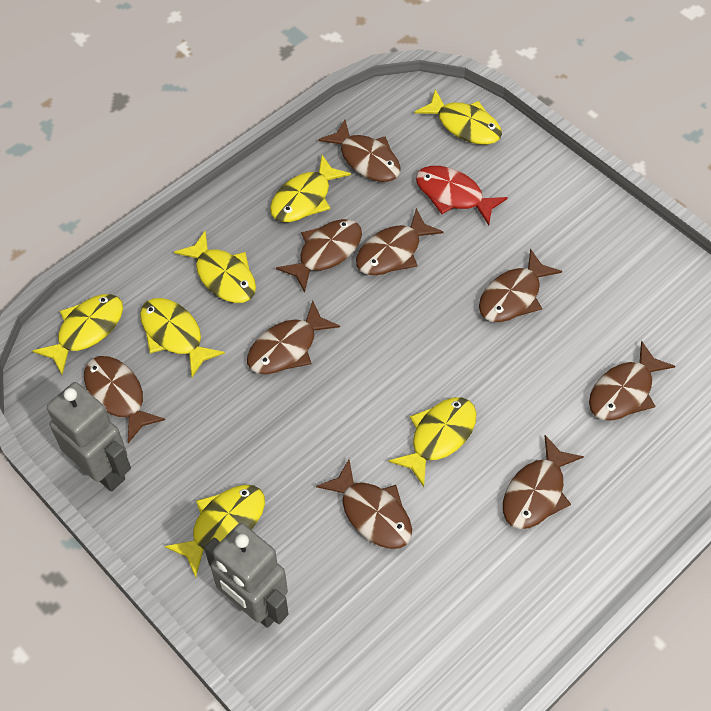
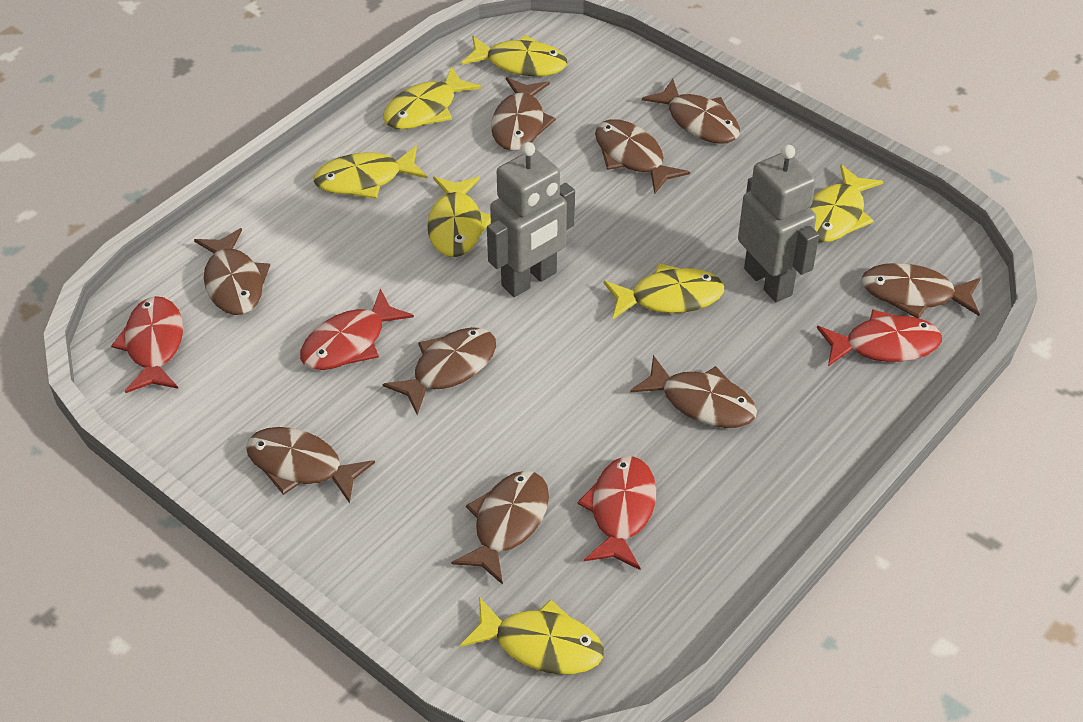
red fish: [416,166,508,225] = 1 -> [111,296,183,393] [300,289,414,370] [577,456,656,570] [817,309,942,366] = 4

